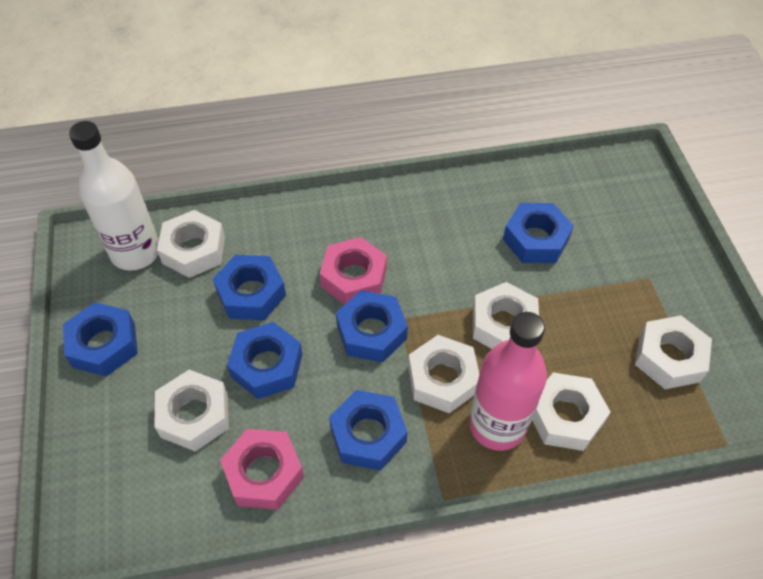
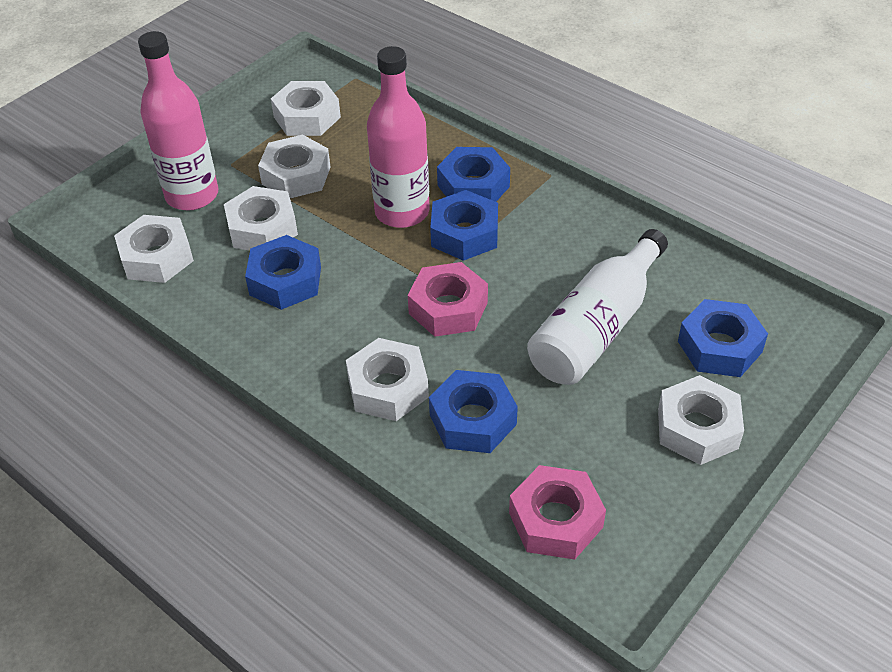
blue nut: [63,302,138,377] [213,255,286,320] [227,322,302,399] [329,390,407,471] [336,290,408,362] [503,203,574,263] = 6 -> [245,235,321,310] [429,370,518,453] [430,190,498,261] [437,147,510,202] [678,299,768,377] = 5
pink bottle: [469,312,547,451] = 1 -> [138,31,218,211] [367,46,430,228] = 2

